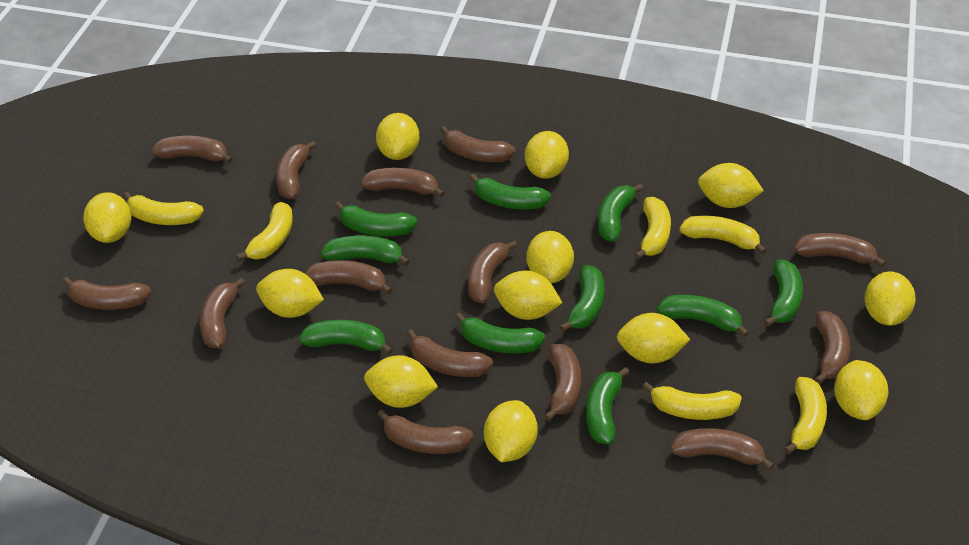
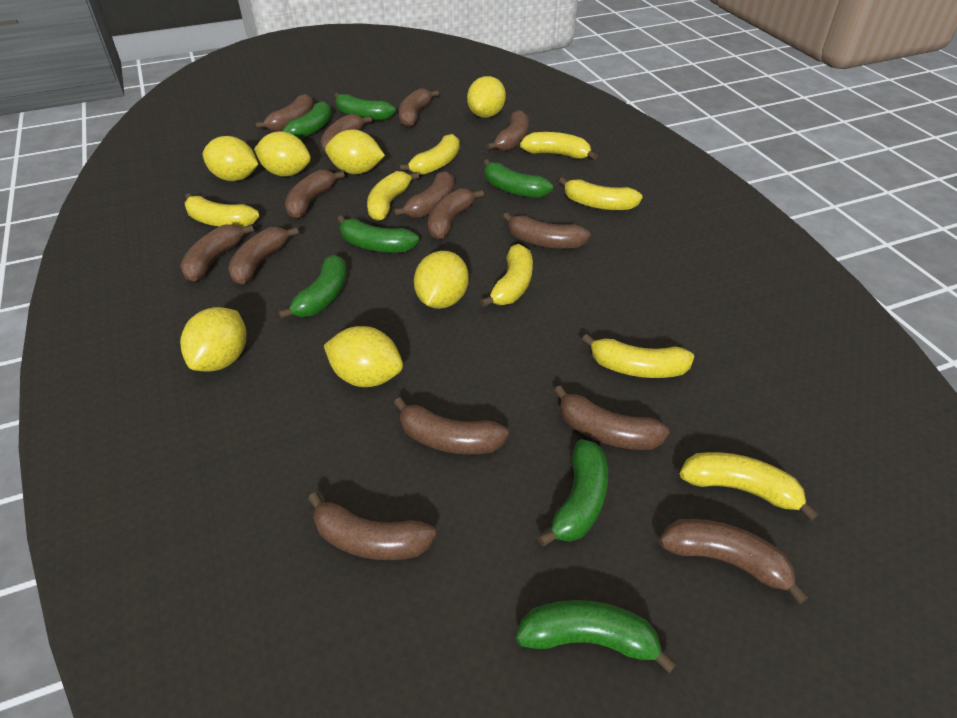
green banana: [299,320,393,355] [321,235,410,266] [335,201,417,236] [455,312,545,354] [470,174,551,210] [559,265,605,332] [586,367,630,445] [598,184,643,242] [657,295,749,337] [764,260,803,327] = 10 -> [274,101,332,139] [278,255,347,319] [334,93,396,121] [337,215,419,253] [483,159,553,198] [516,600,677,673] [538,439,608,546] = 7
yellow banana: [123,192,204,225] [236,202,293,261] [635,197,671,260] [642,382,742,420] [680,216,767,254] [784,377,827,454] = 6 -> [185,193,259,228] [367,171,419,221] [399,134,460,175] [480,244,533,307] [520,132,598,160] [559,177,643,210] [582,334,694,378] [680,452,819,521] = 8
yellow lemon: [83,192,131,243] [256,269,324,318] [364,355,438,408] [376,113,419,160] [484,400,538,462] [494,271,562,320] [525,131,569,179] [526,231,574,283] [617,313,690,363] [698,163,764,208] [834,360,888,420] [864,272,916,326] = 12 -> [180,307,247,372] [203,136,258,181] [254,132,311,177] [324,326,403,387] [325,129,385,174] [414,251,469,309] [467,76,506,118] = 7

